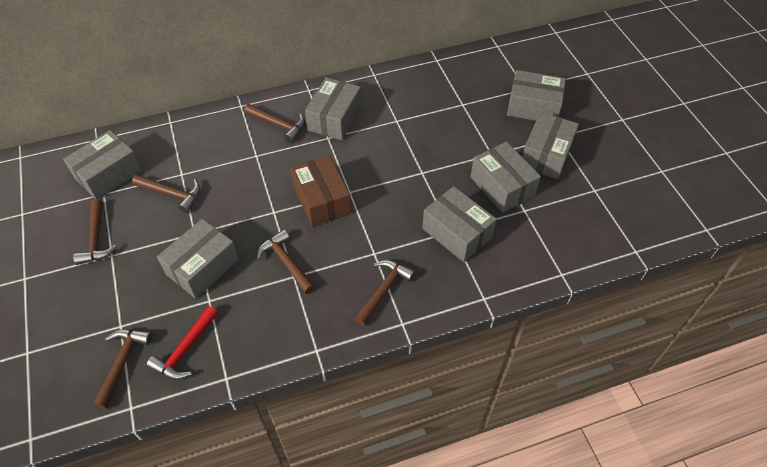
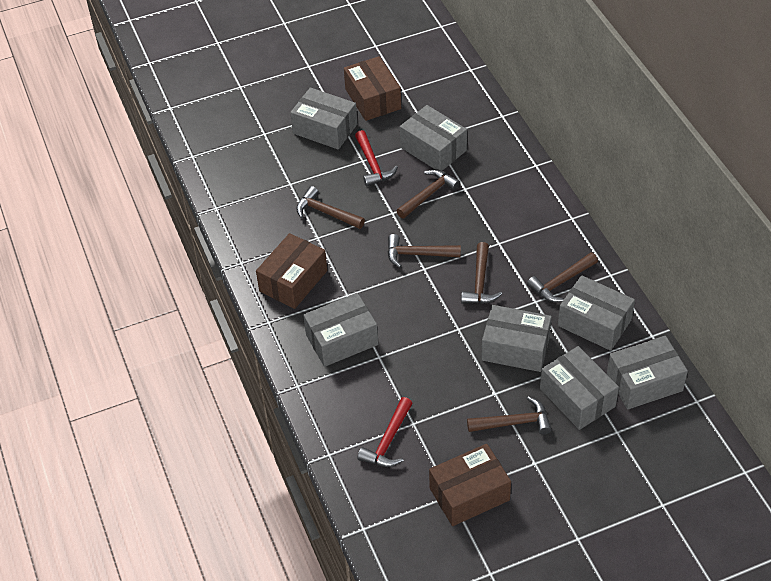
brown box: [290,155,351,227] = 1 -> [256,233,327,309] [344,56,401,121] [429,444,511,526] = 3
red hammer: [146,306,218,380] = 1 -> [355,130,398,187] [358,397,413,467] = 2

